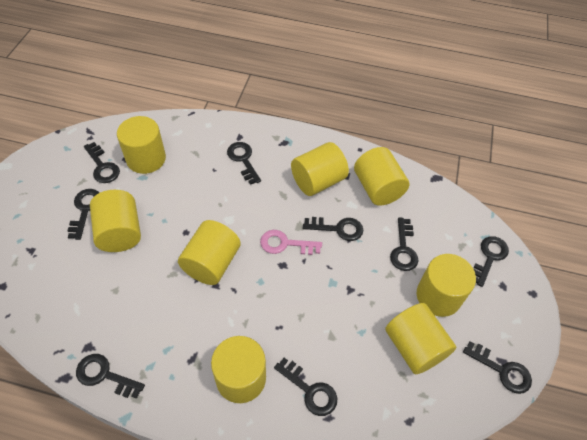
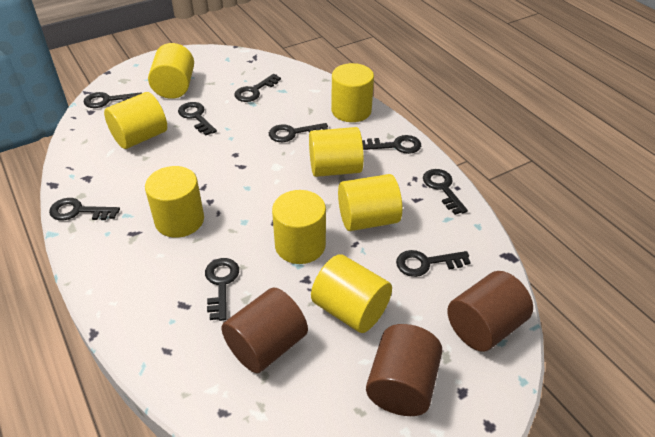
brown cylinder: none = 0 -> [221,288,308,373] [366,324,443,416] [447,271,533,352] = 3
pink key: [260,230,322,255] = 1 -> none = 0

